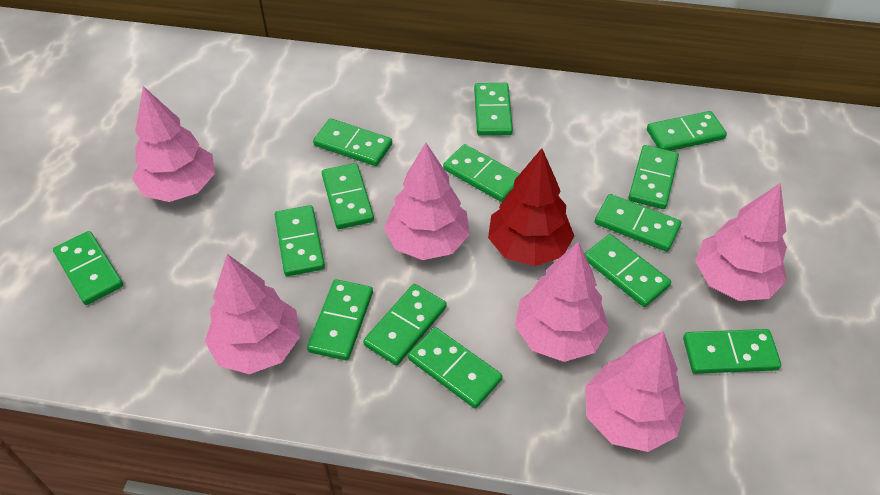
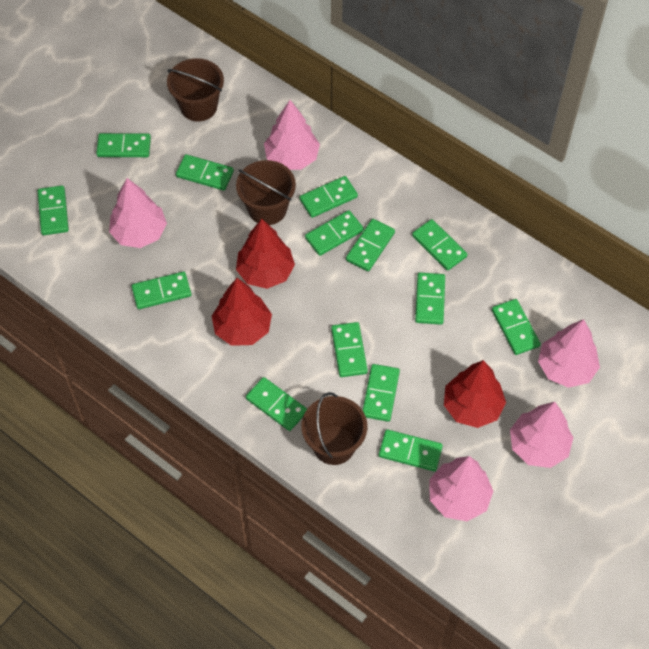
brown bucket: none = 0 -> [167,58,224,122] [236,160,296,225] [302,392,367,465] = 3
pink tree: [132,86,215,202] [205,254,300,374] [384,143,470,260] [515,241,609,362] [585,331,686,452] [695,183,787,301] = 6 -> [109,178,167,248] [264,100,320,170] [429,456,494,521] [510,402,574,468] [538,319,600,388] = 5
red tree: [488,148,574,266] = 1 -> [212,278,272,346] [236,219,295,289] [444,360,506,428] = 3

